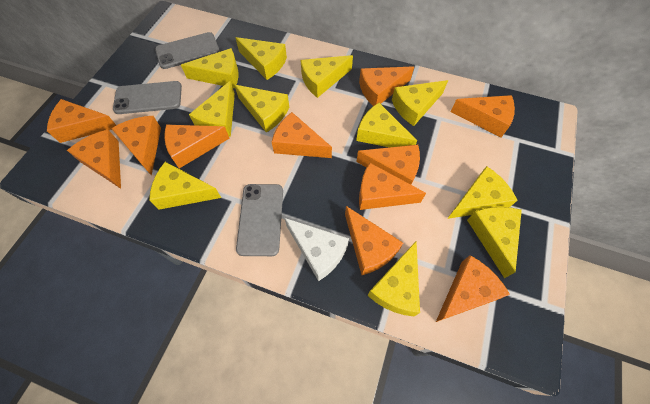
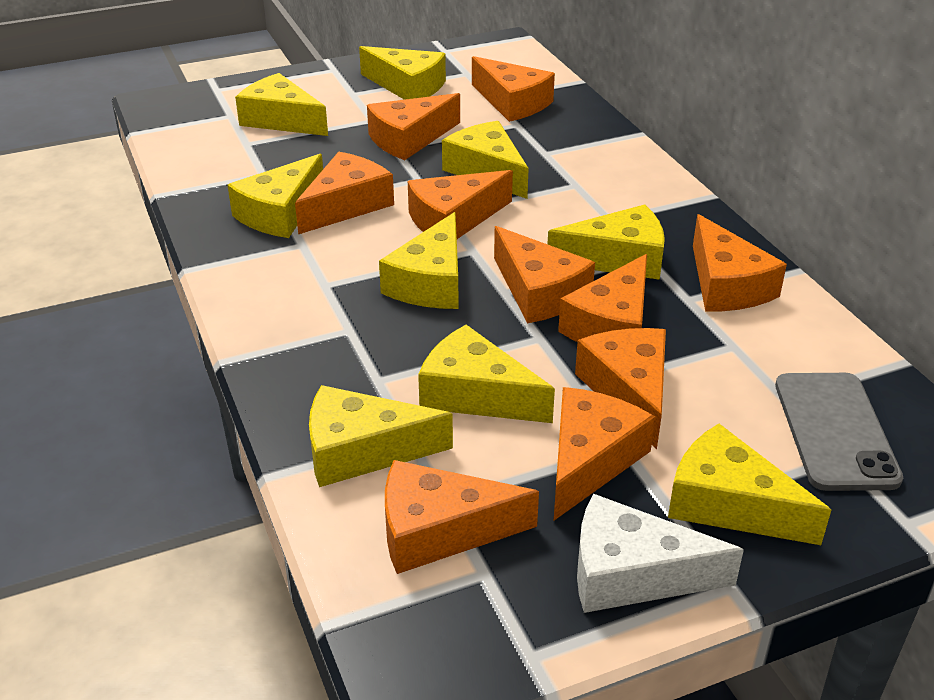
grey phone: [113,81,182,114] [155,32,220,69] [236,184,283,256] = 3 -> [775,373,903,491] = 1
orange cheese: [47,99,116,143] [67,130,121,189] [111,116,161,176] [164,125,230,168] [272,112,332,158] [345,206,403,275] [356,145,420,185] [359,66,414,106] [359,163,426,210] [436,255,510,322] [451,95,515,137] = 11 -> [295,152,394,234] [367,93,460,160] [385,460,539,574] [408,170,513,239] [472,56,555,122] [494,226,595,323] [554,387,655,520] [558,254,647,342] [575,328,666,449] [693,214,787,312] = 10
yellow cheese: [149,162,221,210] [181,48,238,88] [189,81,235,137] [234,85,289,132] [235,37,287,80] [300,55,353,98] [356,103,417,147] [367,242,420,316] [392,80,448,126] [447,166,517,219] [467,207,522,278] = 11 -> [228,154,323,238] [235,73,328,136] [309,385,453,487] [359,46,446,100] [379,212,458,309] [418,325,555,423] [442,121,529,199] [548,204,665,280] [668,424,831,545] = 9

